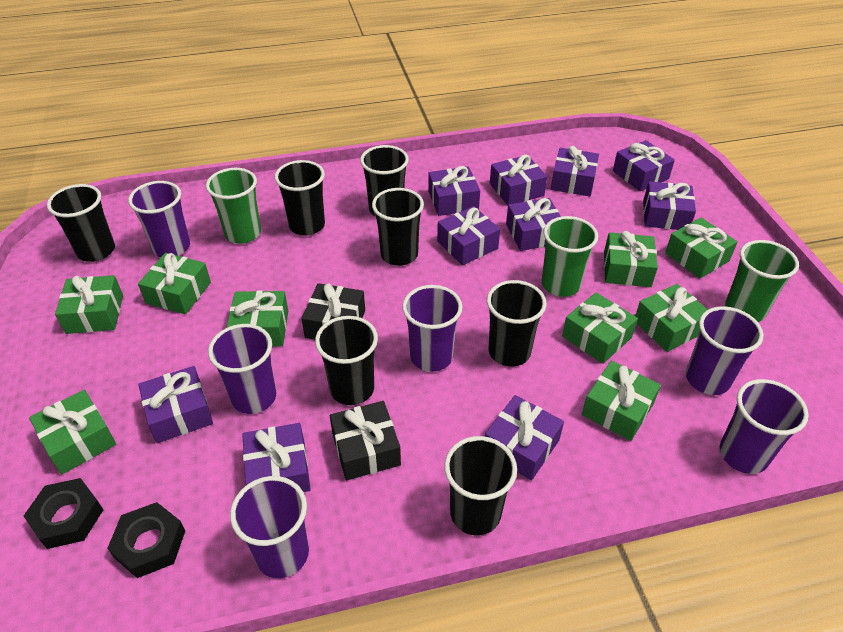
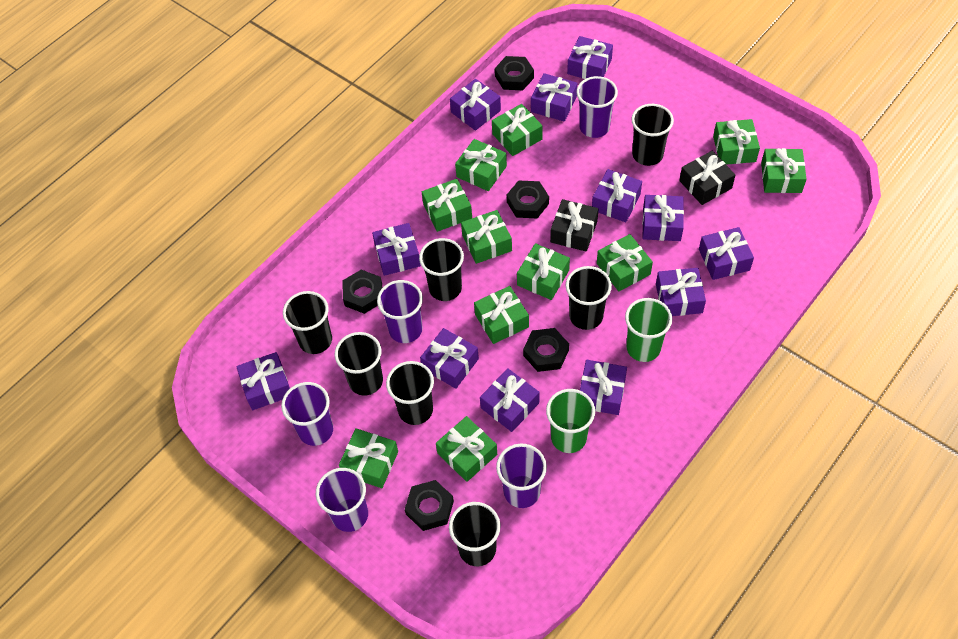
black nut: [24,478,103,549] [107,502,185,578] = 2 -> [342,270,382,314] [405,480,454,531] [495,56,534,90] [507,180,549,218] [523,328,569,372] = 5
green cup: [206,168,261,244] [542,216,598,297] [725,240,799,322] = 3 -> [546,389,595,453] [625,298,672,362] = 2
green gift: [29,389,116,474] [55,275,123,334] [138,253,211,314] [227,291,288,346] [562,292,638,364] [582,361,661,441] [604,231,658,287] [635,284,708,352] [665,218,738,278] = 9 -> [339,428,398,488] [422,179,472,232] [436,416,497,482] [455,139,507,191] [461,210,512,264] [474,286,529,344] [492,104,543,156] [517,243,570,300] [597,234,653,291] [713,119,760,165] [761,148,807,193] = 11
purple cup: [128,181,190,257] [208,324,276,414] [230,476,309,578] [402,285,462,372] [686,306,764,395] [720,379,809,474] = 6 -> [281,382,333,446] [316,468,368,532] [377,280,423,343] [496,444,547,508] [576,76,618,138] = 5
purple gift: [138,366,213,443] [242,423,311,492] [428,166,480,216] [437,206,500,265] [485,395,564,480] [490,155,547,205] [506,198,561,251] [551,146,599,196] [613,140,675,191] [643,181,696,230] = 10 -> [236,352,290,410] [372,223,421,276] [420,328,479,389] [450,79,501,131] [480,368,539,432] [531,73,577,122] [567,36,613,79] [580,360,627,415] [592,169,642,222] [642,195,684,241] [656,268,706,316] [699,227,754,280] = 12

